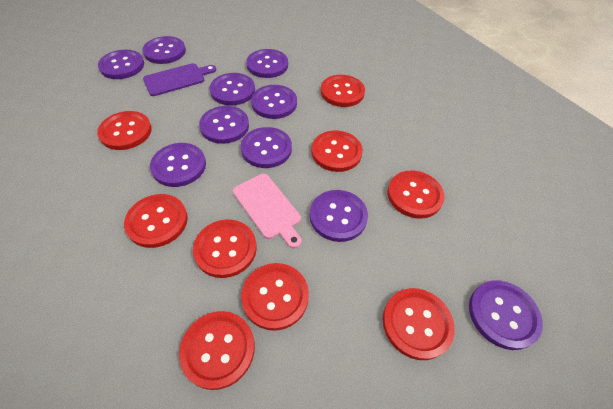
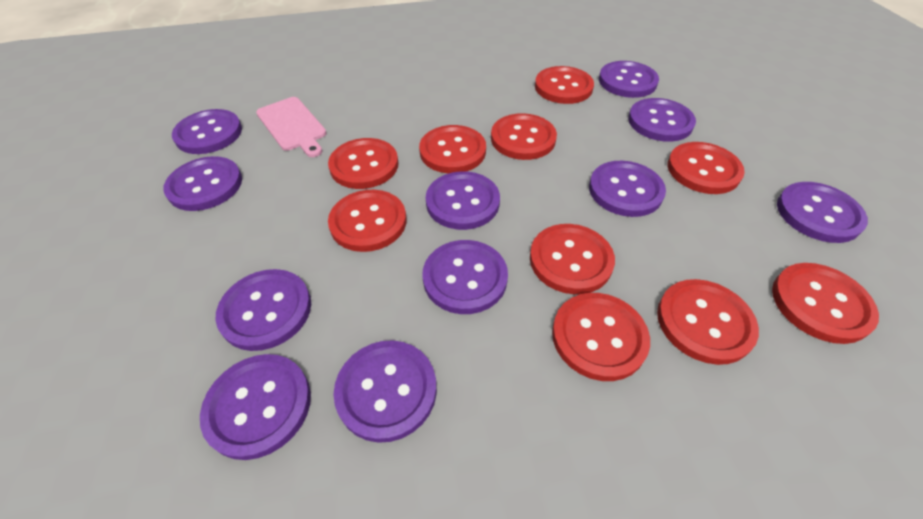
purple button: [98,50,144,79] [142,36,186,64] [150,143,206,187] [199,106,249,144] [210,73,255,105] [241,127,292,168] [246,49,288,78] [251,85,297,119] [310,190,368,242] [469,280,543,350] = 10 -> [163,156,242,211] [172,109,242,154] [200,354,311,460] [215,269,311,351] [333,340,437,443] [422,240,508,314] [426,171,500,230] [589,161,666,217] [599,61,659,98] [628,98,696,142] [777,182,868,243] = 11
purple cutting board: [143,63,216,96] = 1 -> none = 0
red button: [97,111,152,150] [124,194,188,248] [179,311,255,390] [193,219,257,278] [241,263,309,331] [311,130,363,172] [321,75,365,107] [383,288,455,360] [388,170,445,219] = 9 -> [328,138,399,189] [328,190,407,252] [419,125,486,174] [491,113,557,160] [530,224,615,294] [535,66,594,104] [552,293,650,381] [657,279,759,365] [667,142,745,194] [772,263,879,344] = 10

